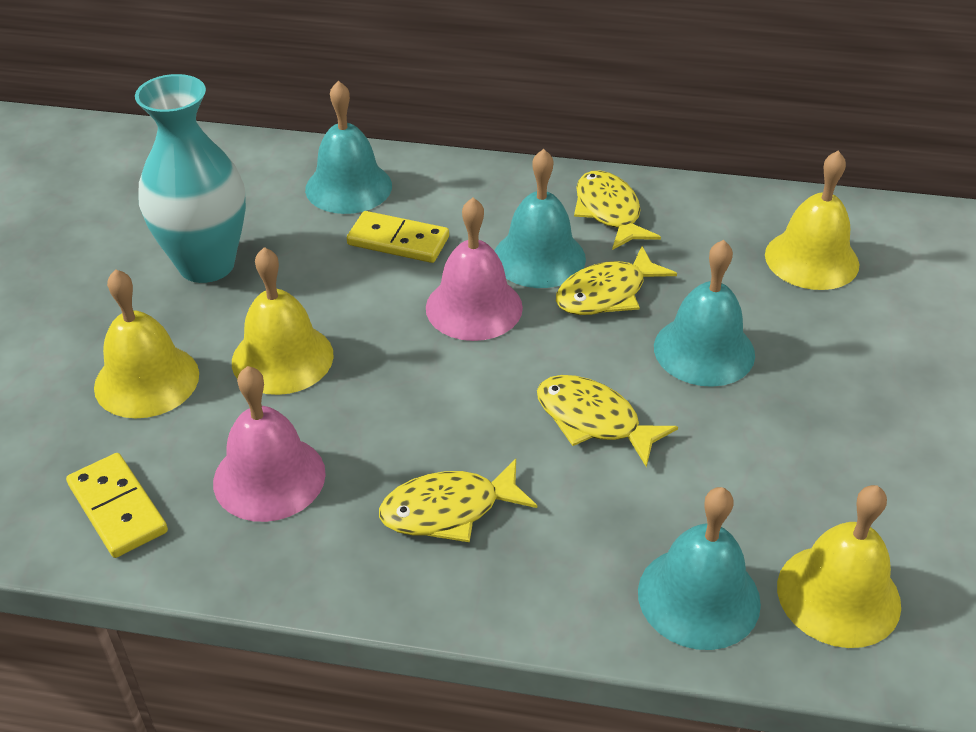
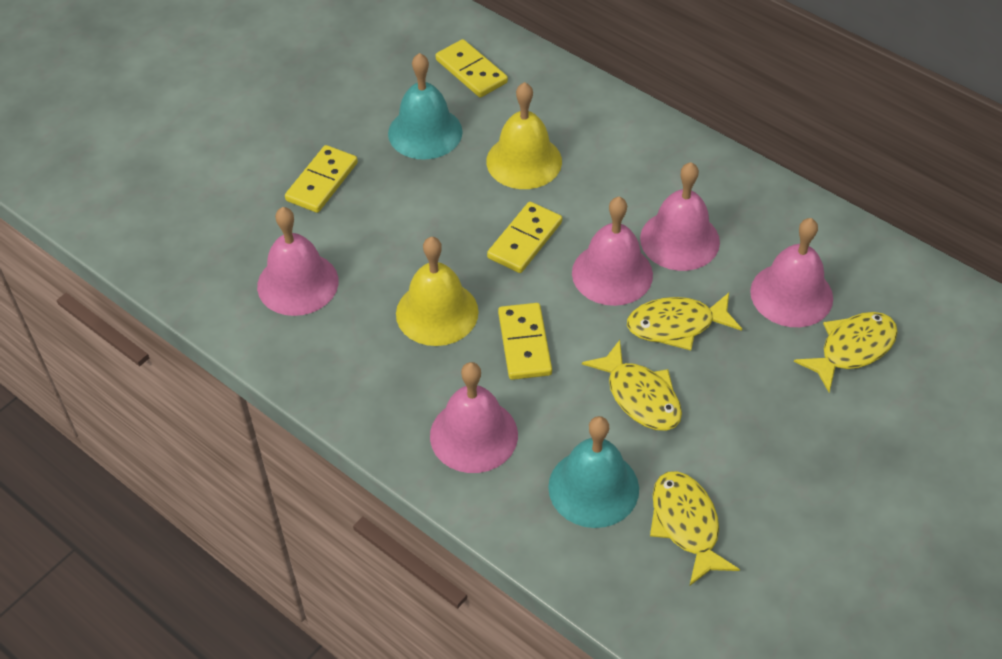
pink bell: [213,366,326,522] [426,198,523,341] = 2 -> [257,207,339,316] [430,362,518,473] [572,197,653,306] [640,162,720,271] [750,218,833,327] = 5
turquoise bell: [305,81,392,214] [495,149,586,288] [638,487,761,650] [654,240,755,387] = 4 -> [388,53,463,160] [548,416,639,528] = 2
turquoise vase: [135,74,246,283] = 1 -> none = 0
yellow bell: [94,269,199,418] [232,247,334,395] [765,150,859,290] [777,485,901,648] = 4 -> [396,237,479,346] [486,82,562,189] = 2
yellow domino: [66,453,168,558] [347,211,449,263] = 2 -> [285,145,358,213] [436,39,508,98] [487,202,562,273] [498,303,552,380] = 4

